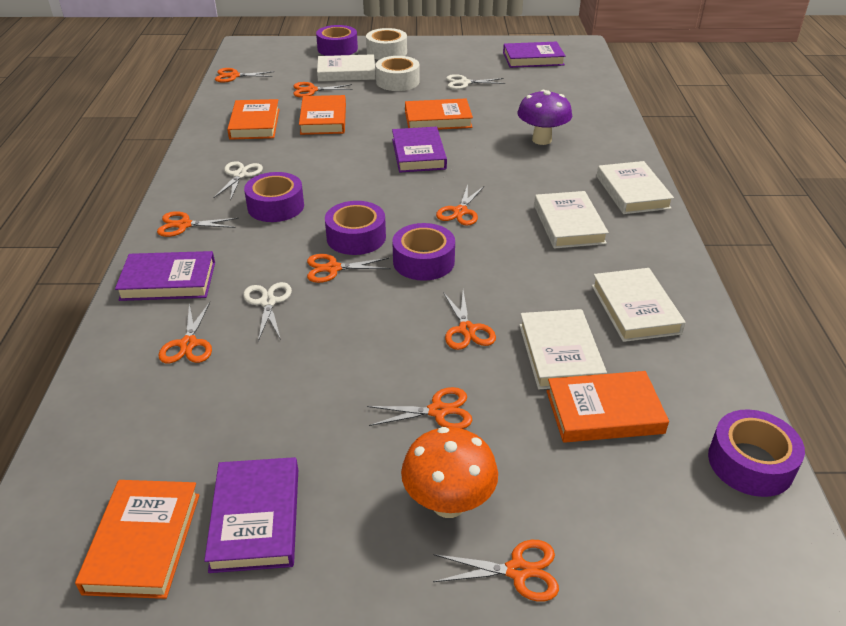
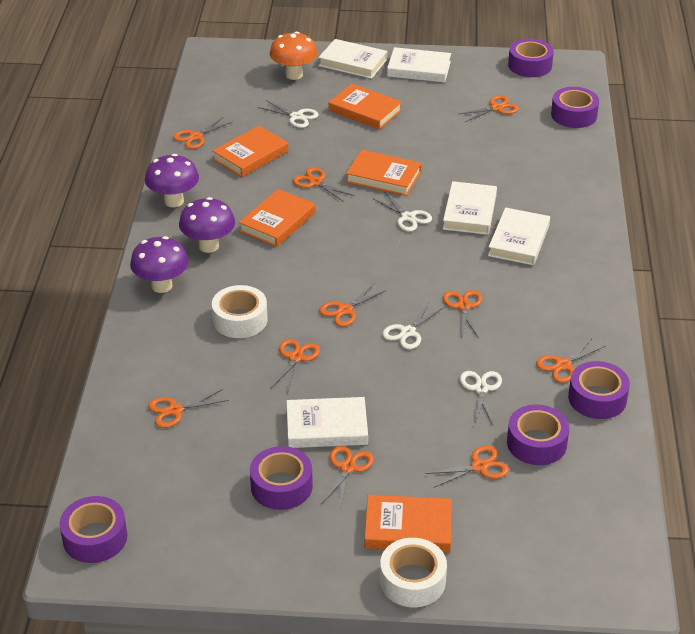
orange scissors: [157,211,239,237] [158,302,212,363] [215,68,274,83] [293,82,353,98] [307,254,391,283] [367,387,472,429] [433,540,559,602] [436,185,484,226] [443,290,496,350] = 9 -> [148,389,229,428] [173,117,232,149] [270,339,320,391] [293,167,354,202] [319,284,386,327] [322,446,374,509] [425,446,509,488] [443,290,482,338] [459,95,519,122] [536,338,605,383] = 10
purple book: [115,251,215,301] [204,457,298,573] [392,127,447,173] [503,41,566,68] = 4 -> none = 0
purple mushroom: [517,90,572,145] = 1 -> [130,236,189,293] [145,154,199,207] [179,197,235,253] = 3
purple tape: [244,172,304,222] [316,25,358,56] [325,201,386,255] [392,223,455,281] [708,409,805,497] = 5 -> [59,496,127,563] [250,446,313,510] [507,405,569,465] [508,39,554,77] [551,87,599,128] [568,361,630,419] = 6
white scissors: [213,161,263,201] [243,282,292,341] [446,74,505,90] = 3 -> [258,100,319,128] [374,193,432,232] [382,302,443,349] [460,371,502,425] = 4

